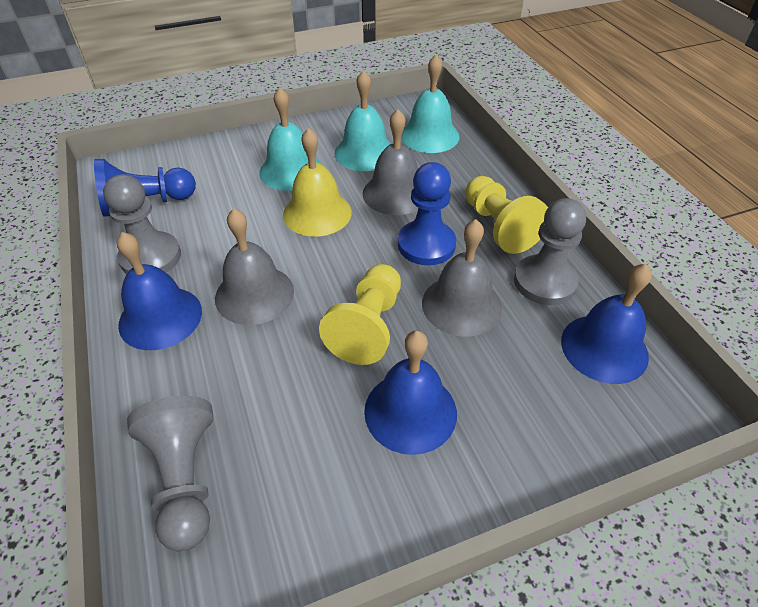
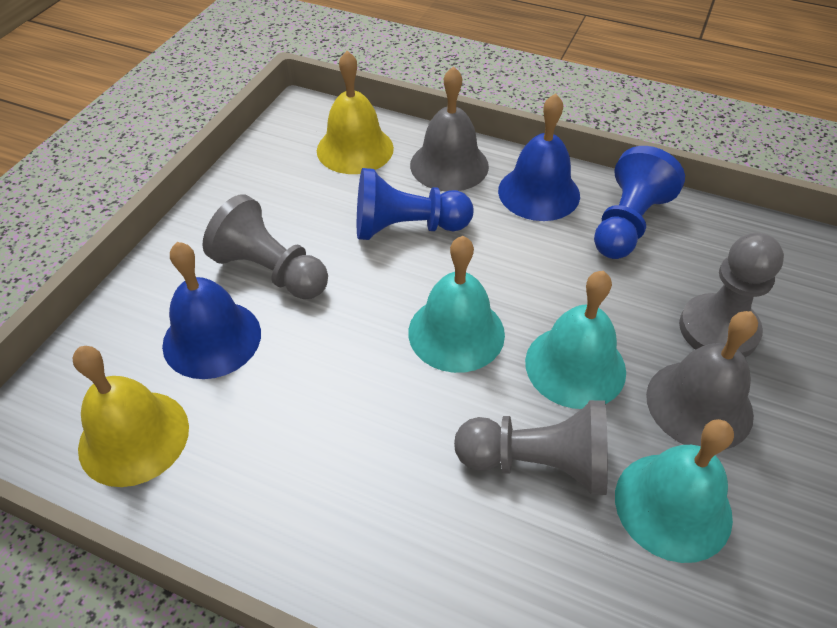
blue bell: [117,232,202,350] [364,330,457,455] [561,264,652,384] = 3 -> [162,242,261,379] [498,93,580,221] = 2
grey bell: [215,209,294,325] [363,109,418,215] [422,219,502,337] = 3 -> [410,66,489,191] [646,311,758,450] = 2
yellow bell: [283,128,352,237] = 1 -> [73,346,189,487] [317,51,394,174] = 2
yellow pawn: [319,264,401,365] [465,176,548,254] = 2 -> none = 0

